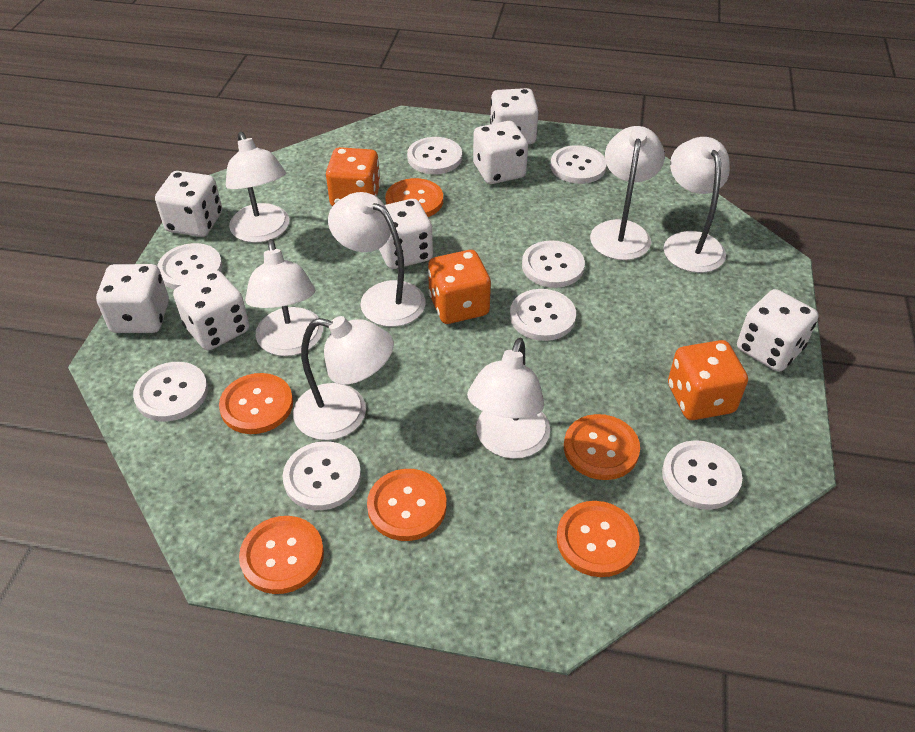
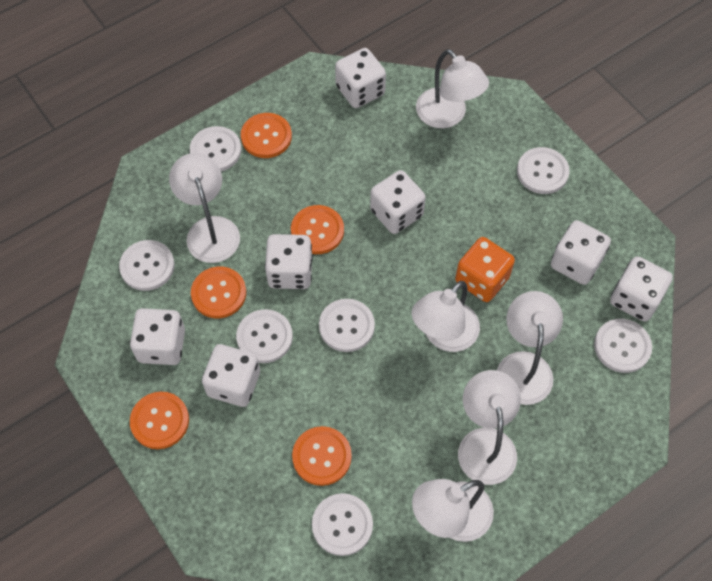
orange button: [219,373,293,434] [239,516,324,594] [367,469,447,541] [385,178,443,217] [557,501,640,577] [564,414,640,480] = 6 -> [130,392,189,449] [191,267,246,318] [241,113,292,158] [291,205,344,254] [292,426,352,486] = 5
orange dice: [326,147,381,206] [428,250,491,324] [668,340,748,420] = 3 -> [455,237,515,302] = 1
white button: [133,362,208,421] [157,243,222,290] [283,441,361,510] [407,137,462,174] [510,289,576,341] [522,240,585,288] [550,145,606,184] [662,440,742,510] = 8 -> [119,240,175,291] [190,126,241,171] [236,309,293,363] [312,493,373,556] [319,299,375,352] [517,147,570,194] [594,319,652,373] = 7
white lamp: [226,132,289,243] [245,239,323,356] [293,316,394,440] [328,192,426,327] [467,338,550,459] [590,126,665,260] [664,137,730,273] = 7 -> [169,153,240,263] [412,281,480,352] [412,479,494,542] [416,49,489,128] [458,370,521,485] [497,291,563,405] = 6

